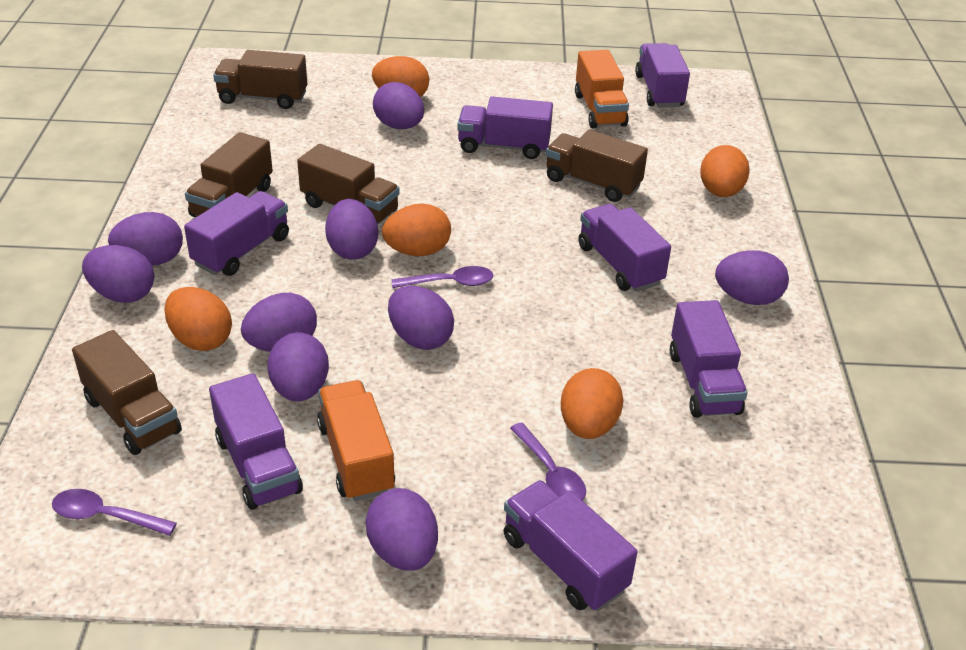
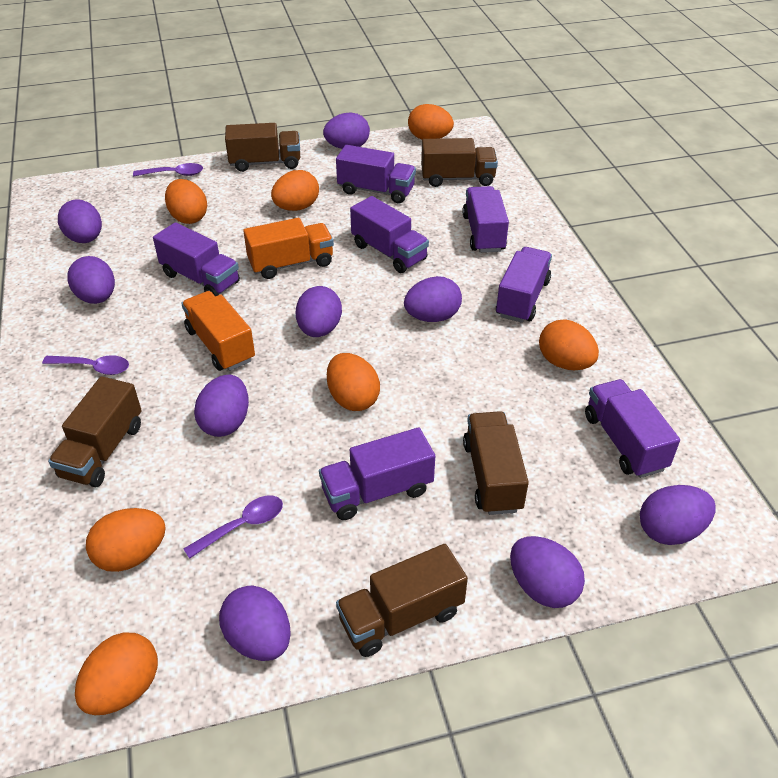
orange egg: [164,287,232,351] [372,56,429,97] [382,204,451,256] [561,368,624,439] [700,145,749,197] = 5 -> [75,633,158,715] [86,508,166,572] [165,179,207,224] [271,170,319,211] [327,353,380,411] [408,104,454,139] [539,319,599,370] = 7

